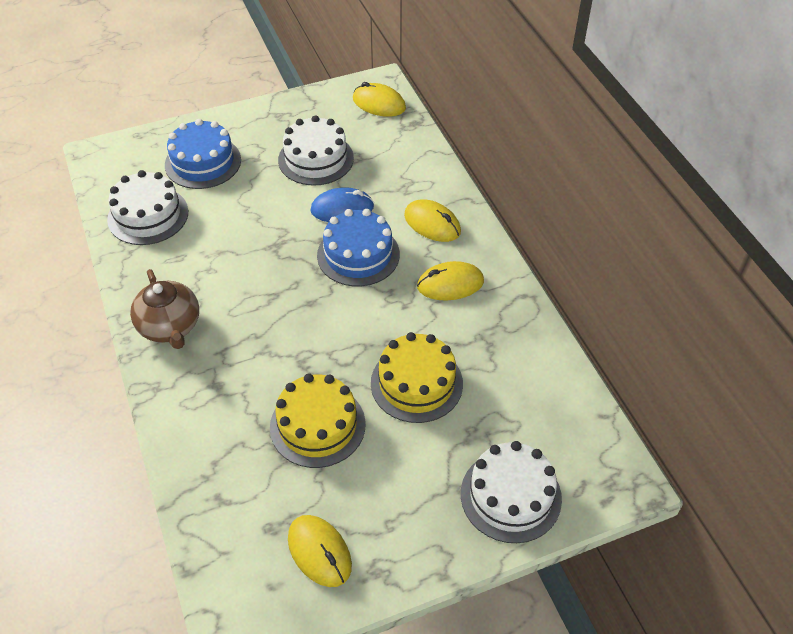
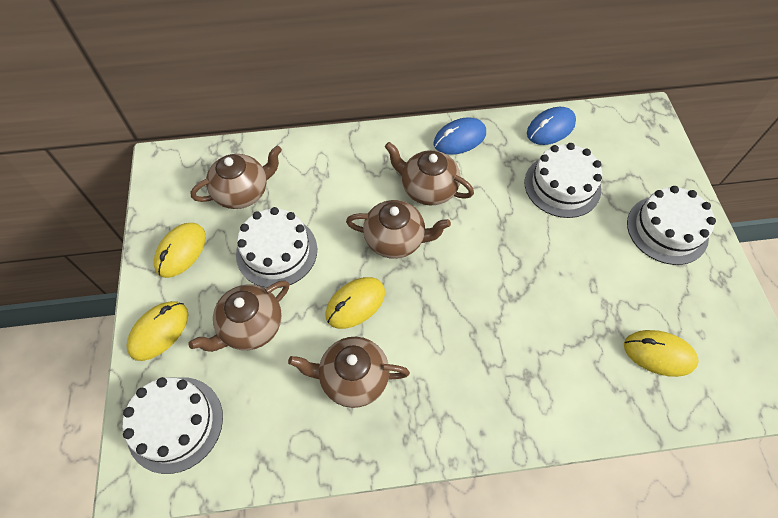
blue cake: [165,119,241,189] [317,209,400,286] = 2 -> none = 0
blue mouse: [310,187,374,222] = 1 -> [433,118,486,155] [527,107,576,145] = 2
brown teapot: [130,269,199,349] = 1 -> [188,280,289,352] [191,146,282,209] [288,337,410,408] [346,200,451,259] [385,142,474,205] = 5
white cake: [107,170,188,245] [278,115,354,186] [461,441,562,543] = 3 -> [123,377,223,474] [236,207,317,288] [524,143,602,218] [627,186,716,265] = 4
yellow cake: [270,373,366,468] [371,332,463,423] = 2 -> none = 0

